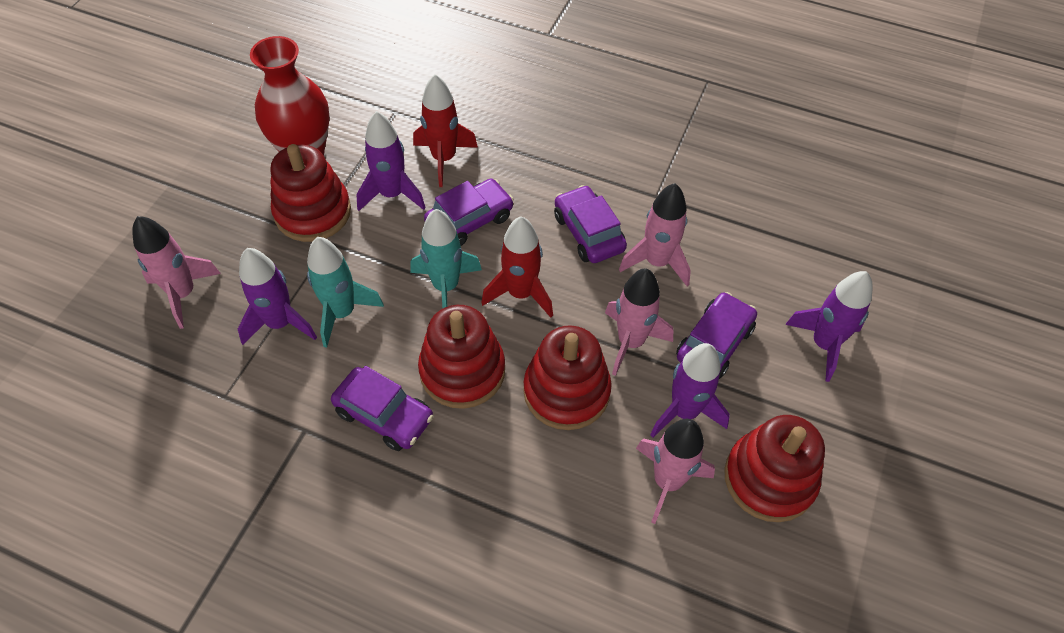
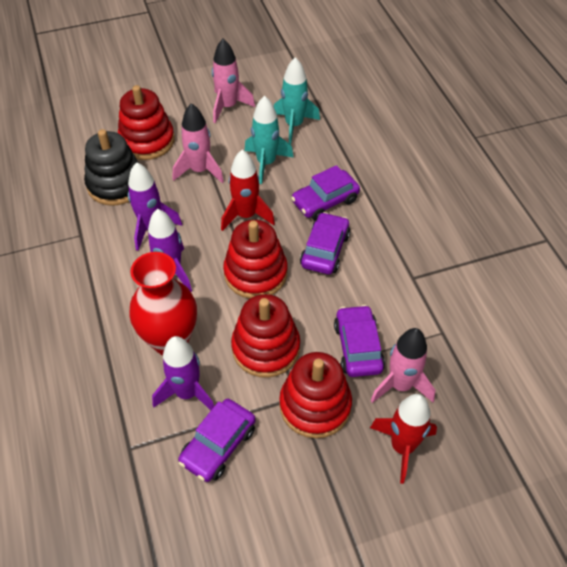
black stacking toy: none = 0 -> [84,129,139,206] = 1
pink rocket: [132,216,221,329] [605,268,673,376] [619,183,691,286] [636,419,715,524] = 4 -> [173,103,224,183] [212,39,255,123] [371,328,435,403] = 3
purple rocket: [238,248,317,345] [356,111,426,211] [650,343,730,438] [785,271,873,382] = 4 -> [128,162,182,251] [148,209,192,292] [152,336,214,410] = 3

